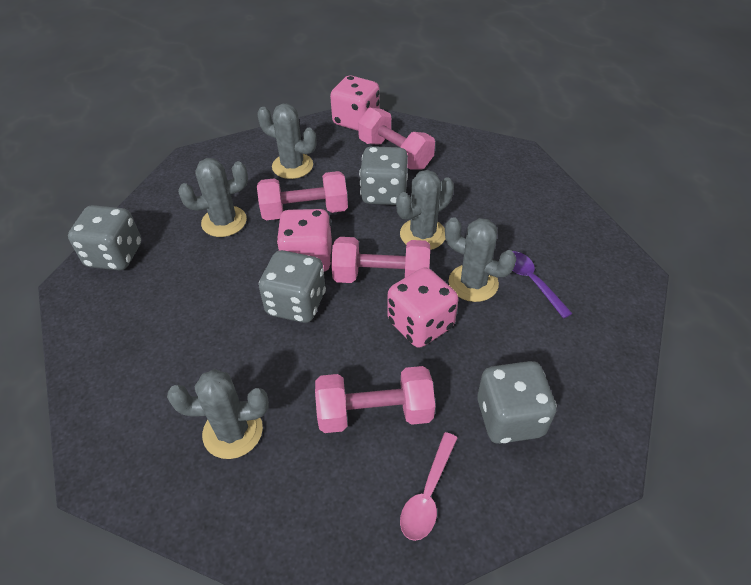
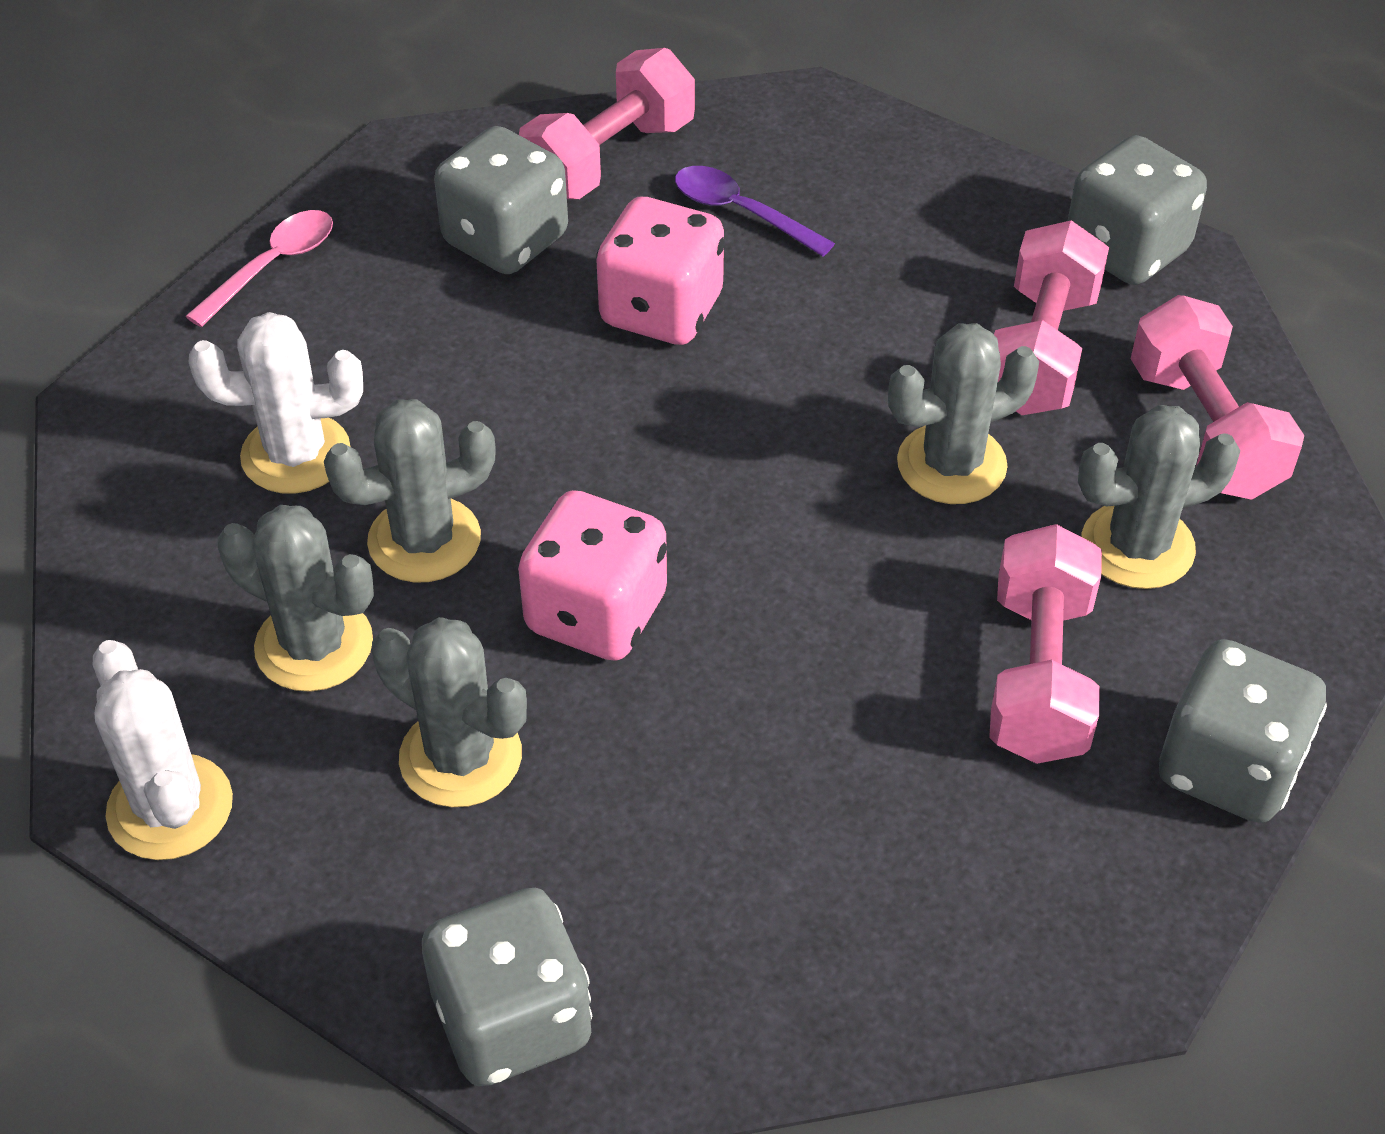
pink dice: [276,209,332,272] [330,76,380,131] [388,267,459,348] = 3 -> [518,490,667,661] [596,197,725,345] = 2
white cactus: none = 0 -> [93,640,233,860] [189,312,363,494] = 2

